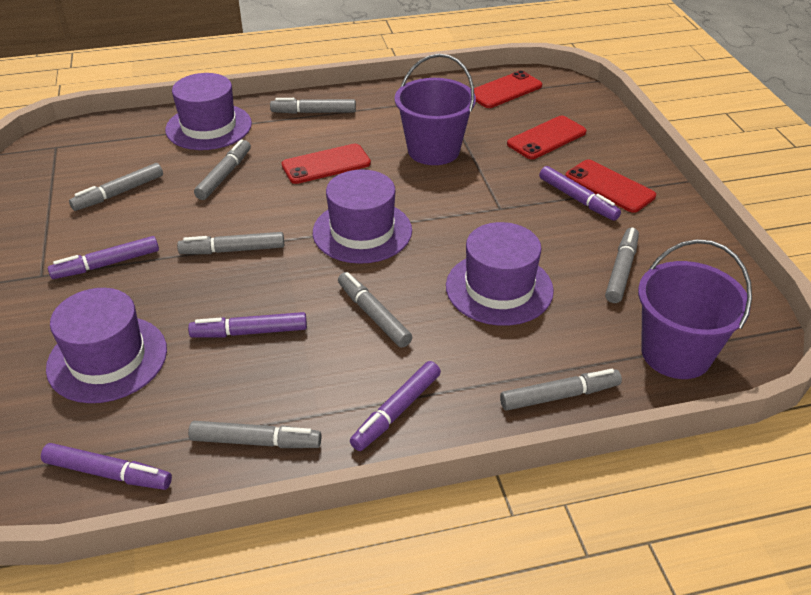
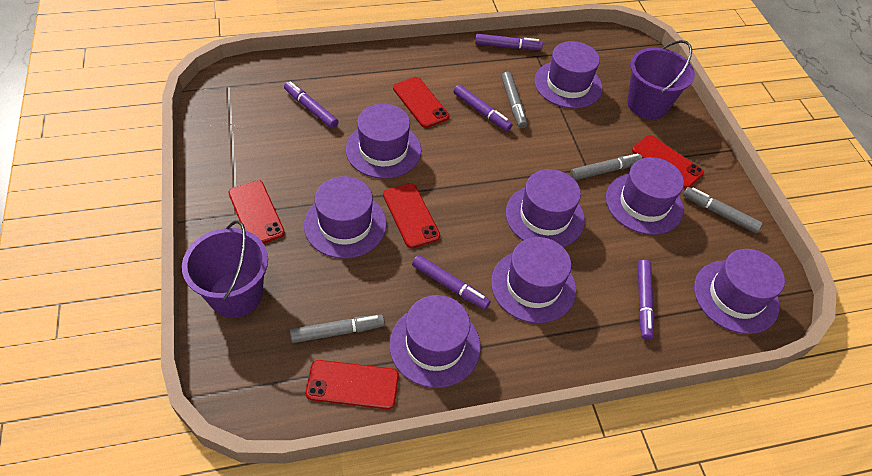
grey marker: [69,163,163,211] [177,232,284,254] [188,421,321,448] [194,139,251,200] [270,98,356,114] [338,272,412,348] [500,369,622,411] [605,228,639,303] = 8 -> [290,315,385,343] [501,72,527,128] [570,153,642,180] [683,187,763,233] = 4
purple hat: [46,288,167,403] [165,73,252,150] [313,169,412,264] [446,222,554,326] = 4 -> [304,176,387,259] [346,104,421,179] [389,295,481,388] [491,237,576,323] [506,169,585,247] [534,41,602,109] [606,157,684,235] [694,249,785,334] = 8
red phone: [282,144,371,184] [474,71,542,108] [507,116,587,159] [565,160,656,213] = 4 -> [228,180,285,244] [306,360,399,409] [383,183,440,248] [393,77,449,128] [632,135,704,188] = 5

